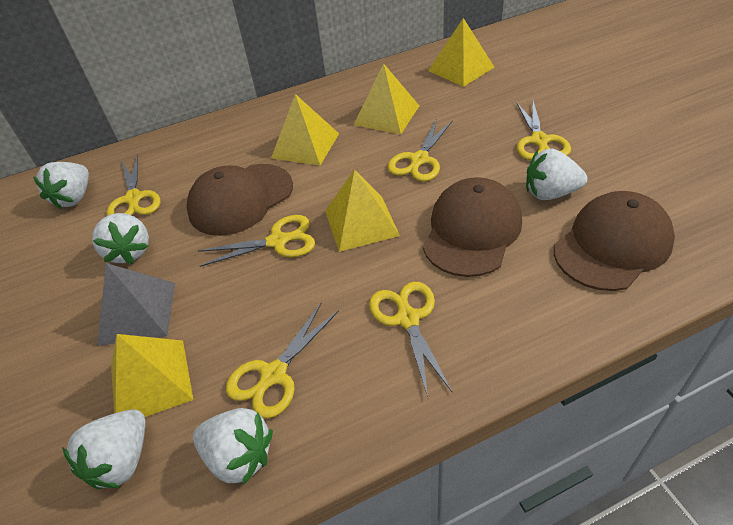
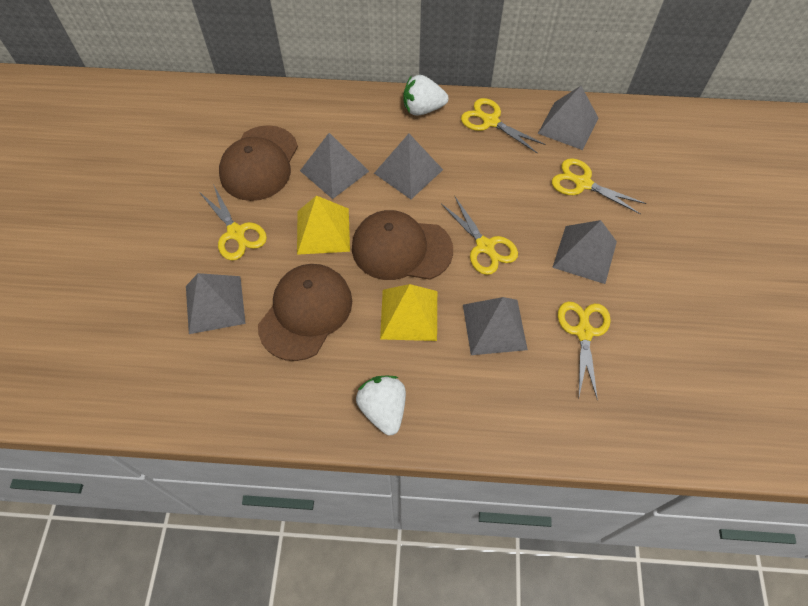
grey pyramid: [97,263,175,346] = 1 -> [186,273,246,334] [300,133,369,199] [374,134,443,199] [463,297,528,355] [538,86,598,150] [552,220,617,284] = 6
white strawberry: [33,162,89,209] [62,409,146,489] [92,213,149,264] [193,408,273,485] [526,148,587,200] = 5 -> [356,375,406,435] [403,75,449,116] = 2
yellow pyramid: [111,334,193,417] [271,94,339,166] [325,169,400,252] [354,63,419,134] [428,18,494,87] = 5 -> [297,195,350,255] [380,284,437,341] = 2
yellow scissors: [107,154,160,216] [198,215,315,267] [226,303,339,419] [369,282,452,397] [388,119,453,182] [516,101,571,160] = 6 -> [199,184,267,260] [441,195,518,275] [461,98,546,154] [552,158,646,215] [558,302,611,401] = 5

